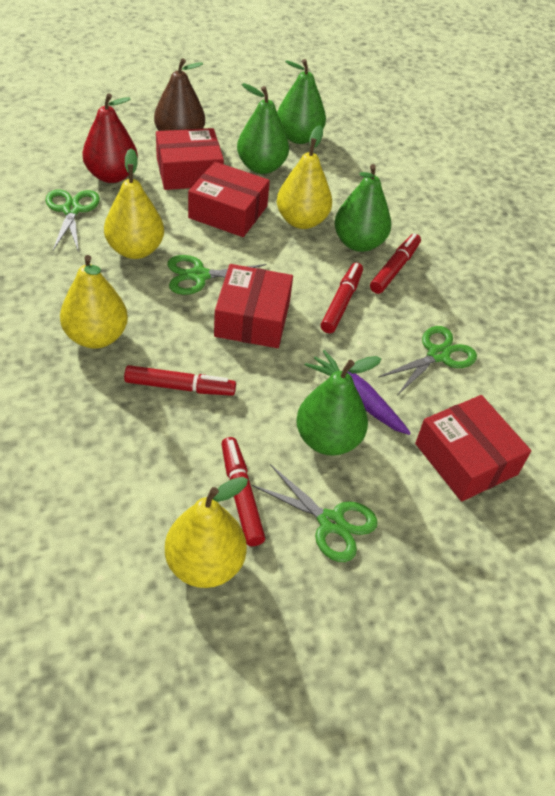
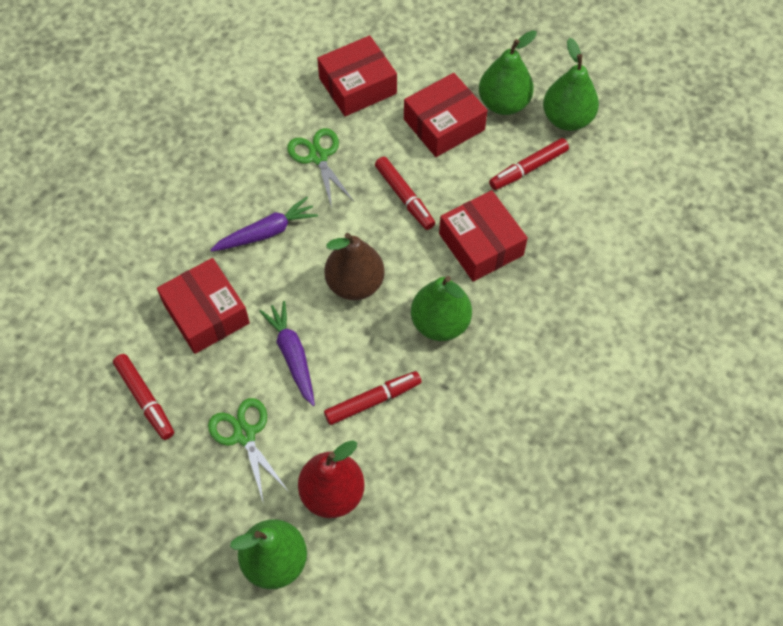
green scissors: [45,190,100,252] [167,255,267,295] [252,464,378,562] [379,326,477,394] = 4 -> [208,398,289,504] [287,128,354,208] = 2
purple carrot: [305,350,411,435] = 1 -> [211,197,318,252] [259,301,315,406] = 2
yellow pear: [60,255,128,349] [104,148,164,259] [165,477,248,588] [277,125,332,229] = 4 -> none = 0

